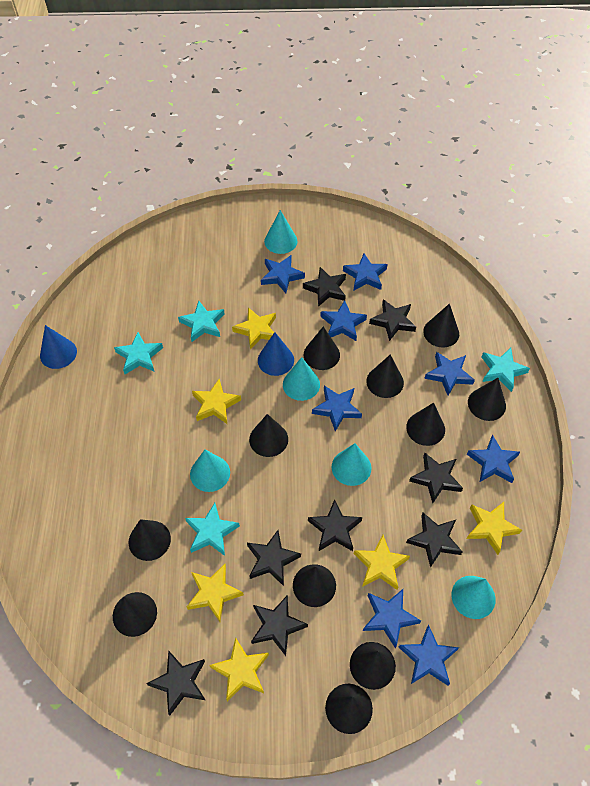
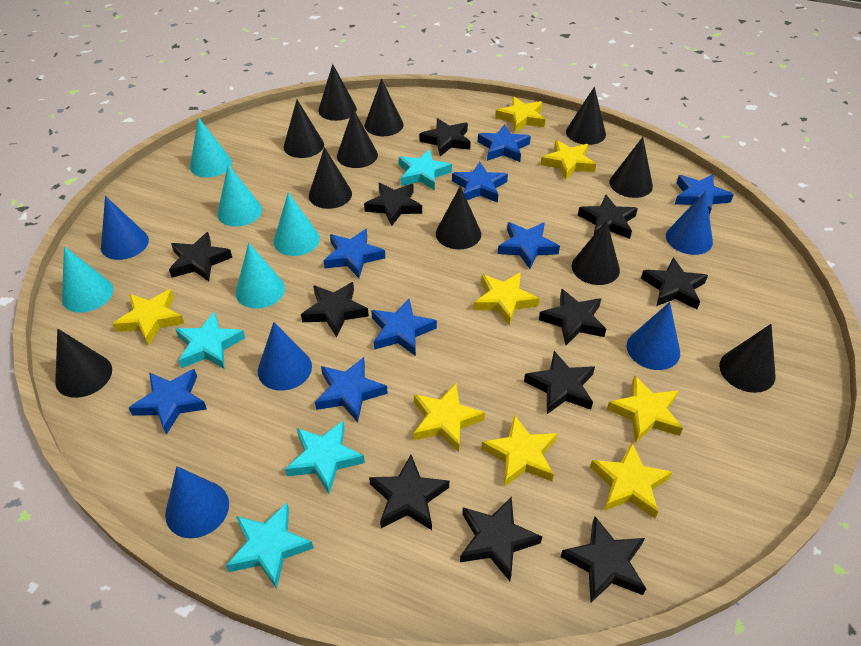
black star: [146,651,205,716] [247,530,301,586] [251,595,308,656] [303,267,346,307] [308,499,362,551] [369,299,416,341] [406,513,463,568] [409,453,463,503] = 8 -> [169,232,232,281] [301,282,369,337] [364,183,422,226] [369,455,449,530] [419,118,471,156] [460,496,542,581] [524,351,595,414] [539,289,606,346] [560,517,646,603] [578,195,638,239] [641,257,708,309] = 11
blue cone: [40,325,77,369] [258,332,294,376] = 2 -> [101,196,149,260] [165,466,229,538] [258,322,312,391] [627,302,680,370] [666,191,713,255] = 5
yellow star: [187,564,244,622] [192,379,241,424] [209,637,269,701] [232,307,276,350] [354,535,410,590] [467,502,522,555] = 6 -> [113,289,185,346] [414,384,485,452] [474,272,540,326] [481,415,558,487] [495,96,545,133] [540,140,596,181] [590,443,672,518] [607,375,683,443] = 8

